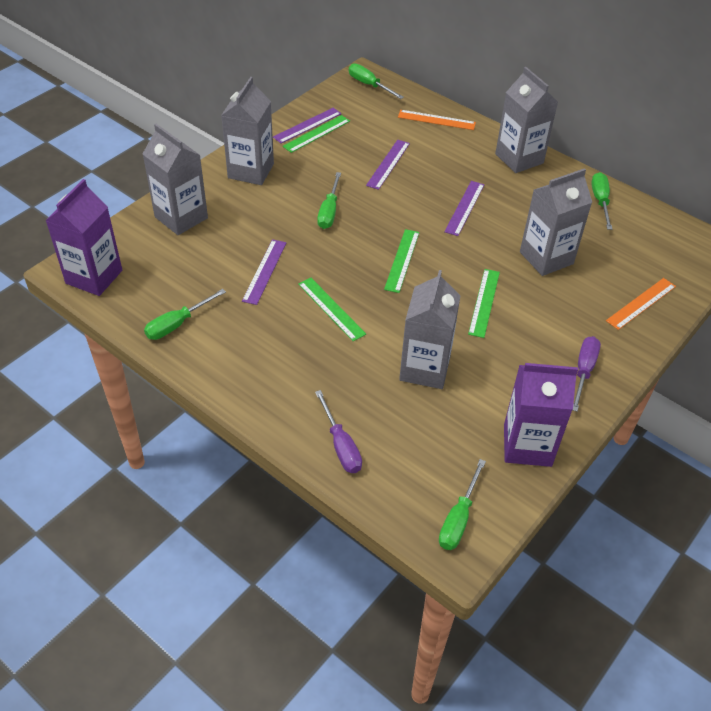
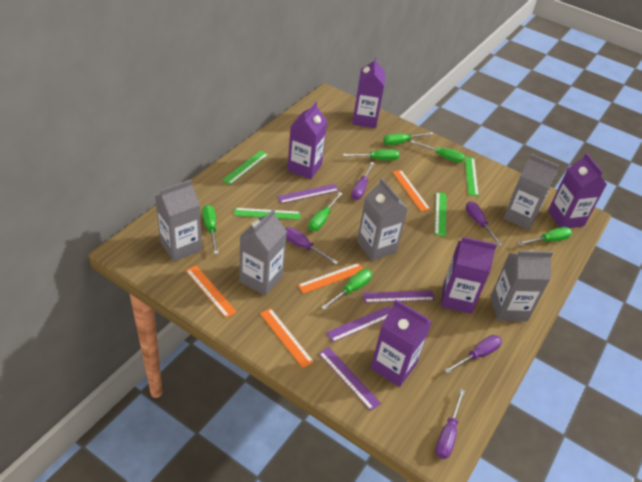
green screwdriver: [144,289,226,340] [317,172,341,229] [349,63,404,99] [439,459,486,550] [591,172,612,230] = 5 -> [202,205,219,254] [308,192,343,231] [321,269,372,310] [343,149,399,160] [383,132,433,145] [411,140,465,163] [518,227,572,245] = 7
orange ruler: [398,110,476,130] [606,278,676,330] = 2 -> [186,265,237,318] [260,308,314,368] [298,263,363,294] [393,170,430,211] = 4
purple carton: [45,179,122,296] [504,363,578,467] = 2 -> [287,102,327,179] [352,57,386,128] [370,299,432,387] [441,237,497,314] [548,153,607,228] = 5
purple screwdriver: [315,390,362,473] [572,336,601,412] = 2 -> [285,227,338,264] [351,162,374,200] [435,389,465,459] [444,335,502,374] [466,201,503,246] = 5

